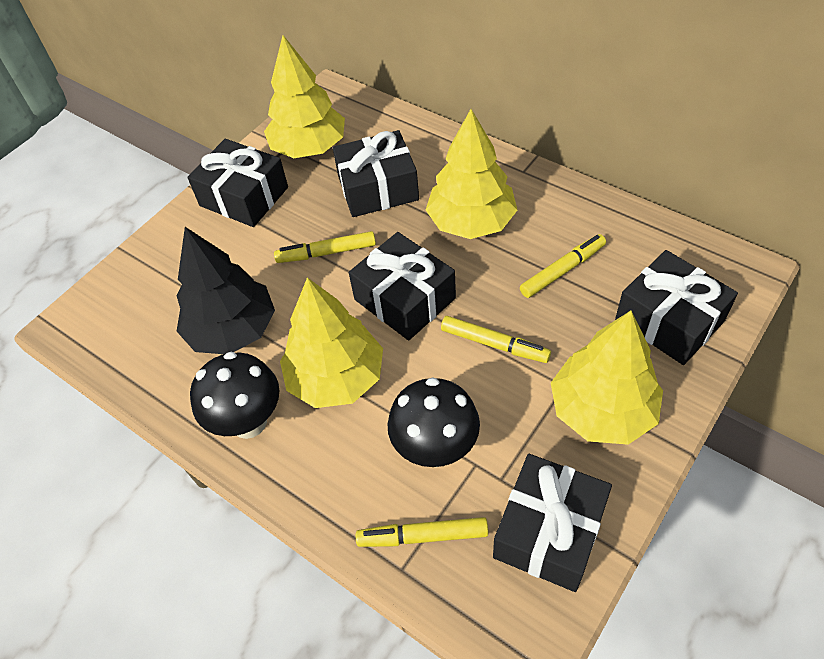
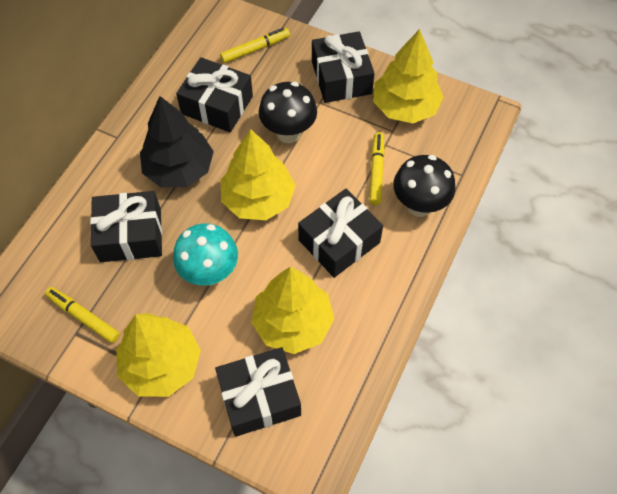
turquoise mushroom: none = 0 -> [173,223,238,286] = 1
yellow marker: [274,231,376,263] [356,517,488,547] [441,316,551,363] [520,234,606,298] = 4 -> [45,287,120,343] [220,28,290,63] [369,132,385,205] = 3

